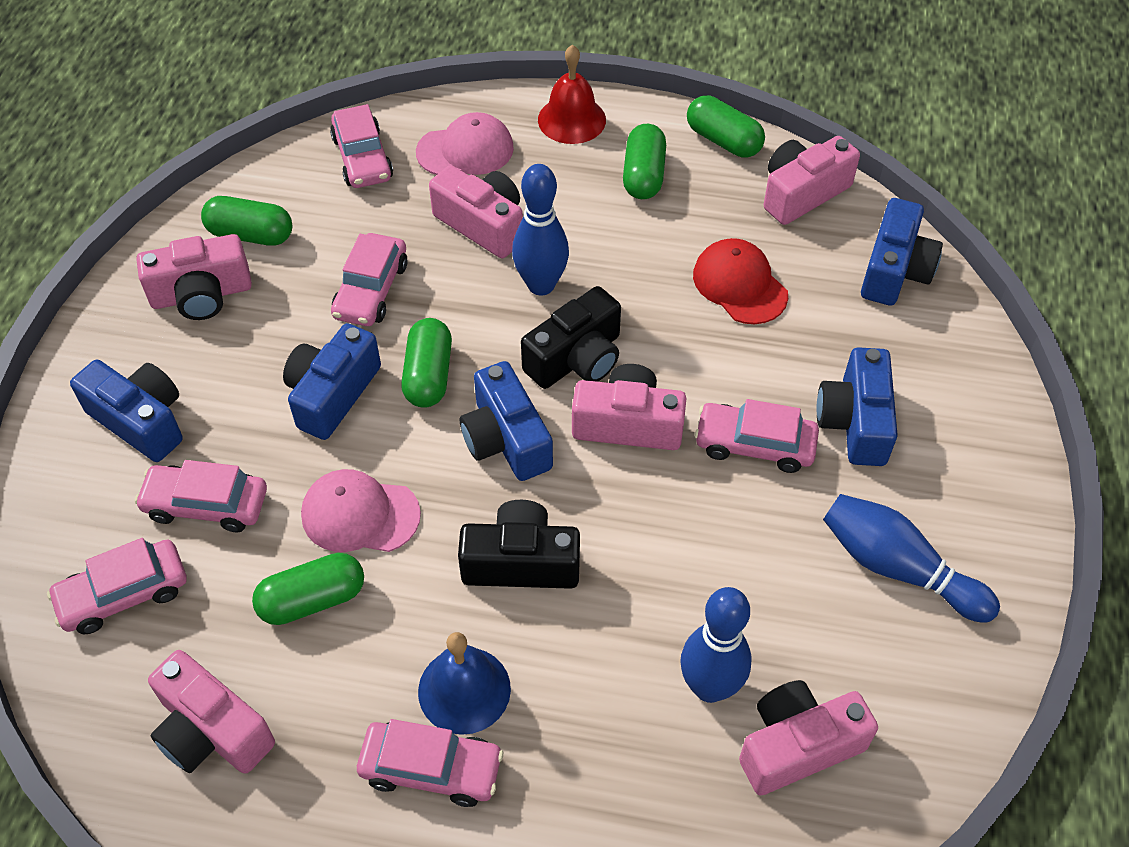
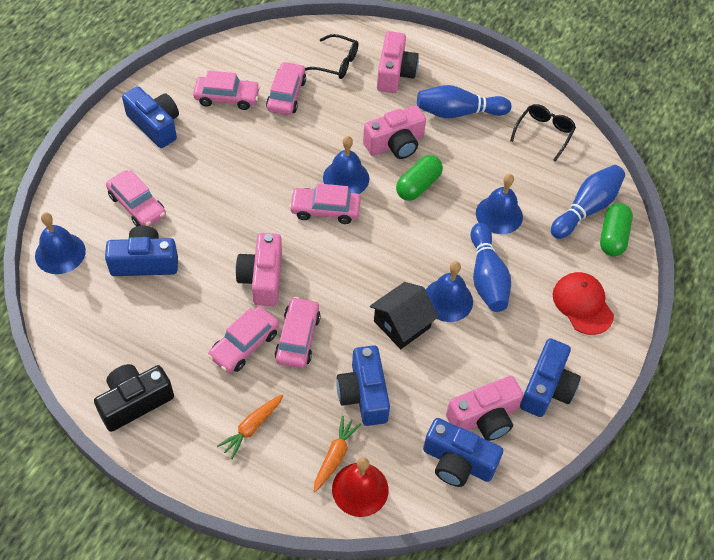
black camera: [458,500,580,589] [521,286,621,389] = 2 -> [94,364,174,432] = 1
black glasses: none = 0 -> [305,34,359,79] [510,104,576,162] = 2
black house: none = 0 -> [370,282,439,349] = 1
blue bell: [418,632,511,735] = 1 -> [35,212,86,274] [323,136,369,194] [426,261,473,322] [476,174,523,234] = 4
green capsule: [201,196,292,246] [252,553,364,625] [401,318,452,408] [623,124,666,199] [687,95,765,158] = 5 -> [396,155,443,201] [600,203,633,256] = 2
orange carrot: none = 0 -> [217,394,283,459] [314,416,361,492] = 2
pink camera: [137,234,252,320] [148,650,275,774] [429,165,523,258] [572,364,687,450] [739,680,878,795] [764,136,860,225] = 6 -> [235,233,282,306] [363,105,426,159] [377,31,419,93] [446,376,523,441] = 4
pink cap: [301,469,421,552] [416,112,514,175] = 2 -> none = 0

